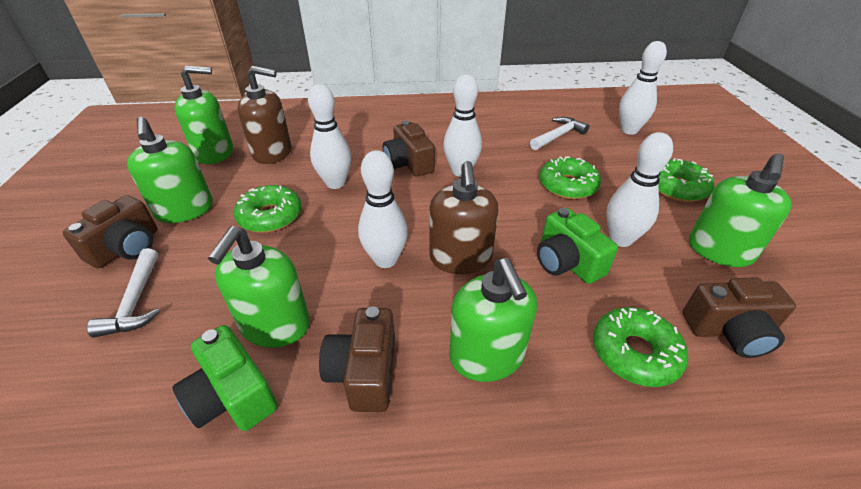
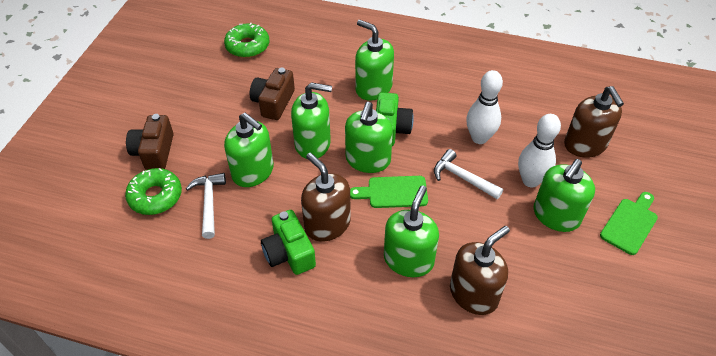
brown camera: [63,195,157,268] [319,306,395,412] [383,121,435,177] [683,277,796,358] = 4 -> [126,114,174,170] [250,68,295,120] = 2
brown soap dispenser: [238,66,291,164] [429,161,498,274] = 2 -> [301,153,351,241] [450,226,510,315] [564,86,624,158] = 3
green cutting board: none = 0 -> [350,176,428,208] [600,192,658,255] = 2
green donut: [234,185,301,233] [539,156,601,199] [593,307,688,387] [658,158,714,202] = 4 -> [125,168,182,215] [224,23,269,58] = 2
green soap dispenser: [127,117,213,223] [175,66,233,164] [208,226,310,348] [449,258,537,382] [689,153,792,267] = 5 -> [224,113,274,187] [291,82,332,159] [345,102,393,173] [355,20,394,101] [384,186,439,277] [534,159,595,232] = 6
white bowling pin: [308,84,351,189] [358,150,408,268] [443,74,482,177] [606,132,673,247] [619,41,667,135] = 5 -> [466,70,503,144] [518,114,561,187] = 2

